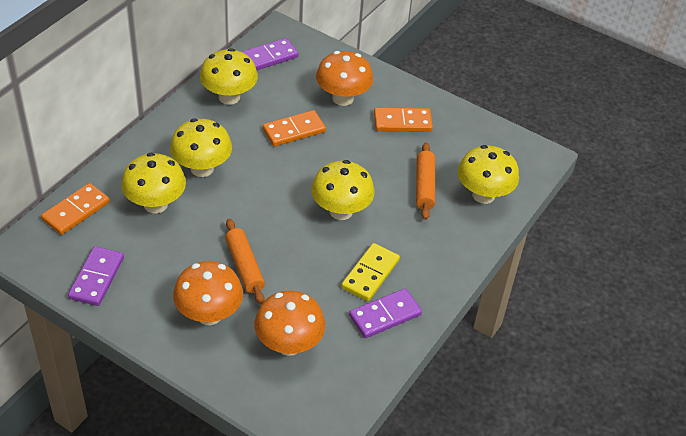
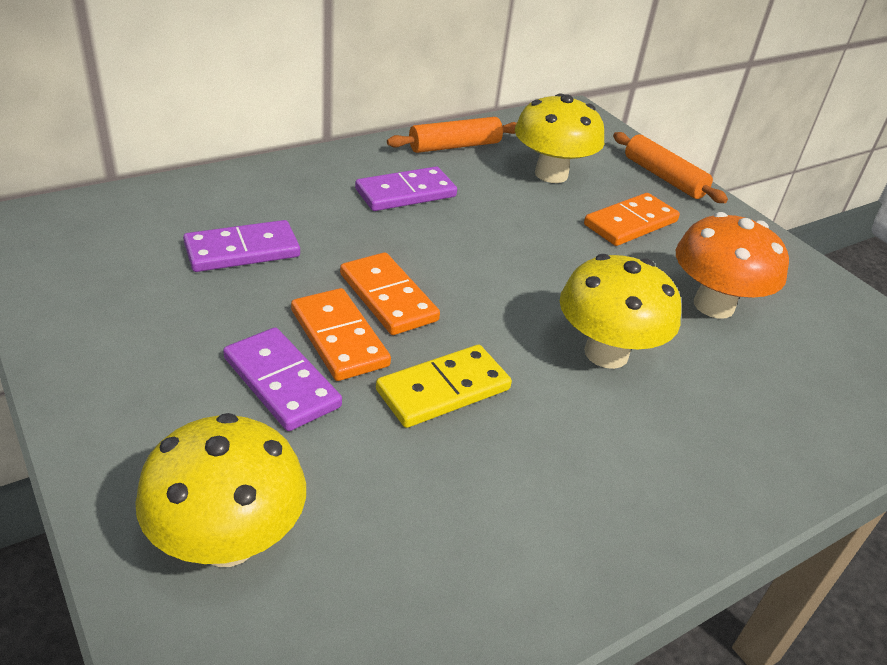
orange mushroom: [173,261,243,325] [254,291,325,356] [316,51,373,106] = 3 -> [676,212,789,319] = 1
yellow mushroom: [121,153,186,214] [170,118,232,177] [200,48,258,105] [311,160,374,220] [458,145,519,204] = 5 -> [135,413,306,567] [515,93,604,183] [560,254,681,369] = 3

